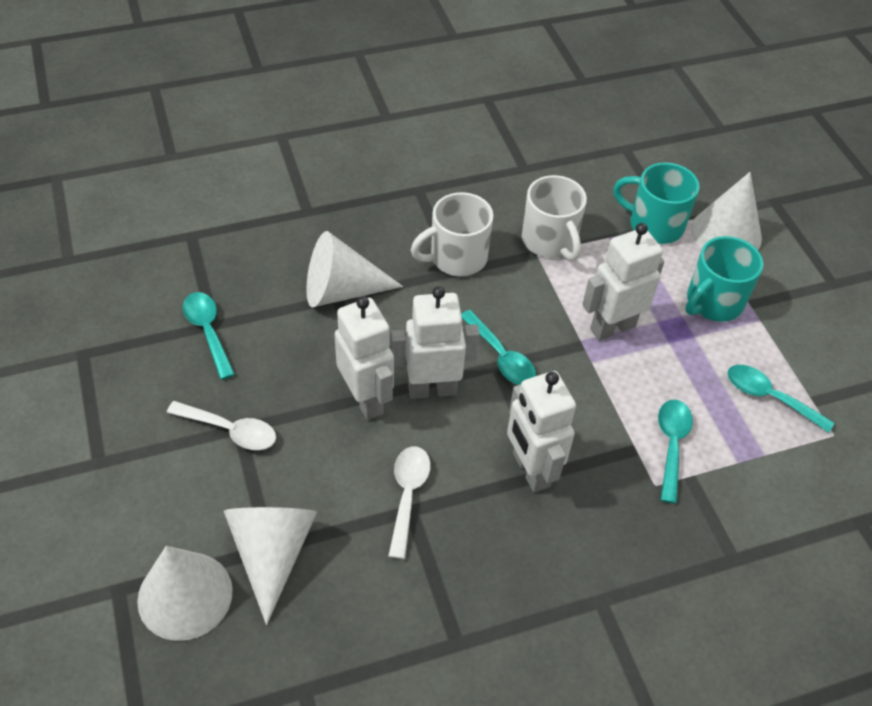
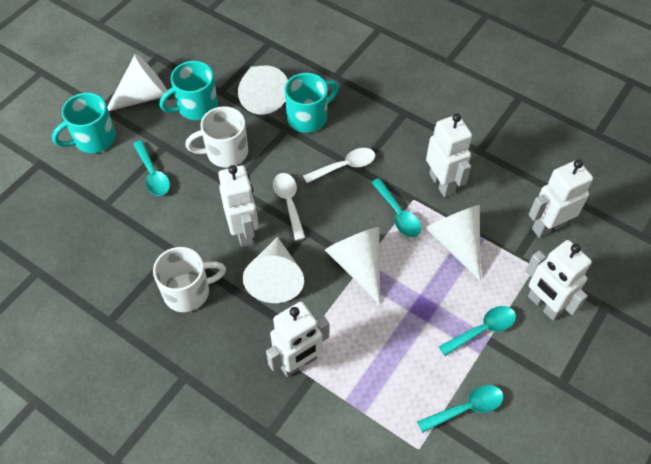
turquoise mug: [613,162,700,244] [685,236,764,322] = 2 -> [52,93,116,153] [160,61,218,120] [285,73,339,133] = 3
white cone: [137,546,233,641] [224,507,317,625] [306,231,403,307] [691,172,762,250] = 4 -> [107,54,167,111] [238,66,288,115] [243,237,304,303] [325,227,380,304] [426,205,480,280] = 5
white robot: [335,296,394,420] [391,286,480,399] [507,371,576,493] [582,223,664,341] = 4 -> [218,165,259,247] [266,301,329,377] [426,113,472,197] [526,240,592,321] [529,160,593,238] = 5

